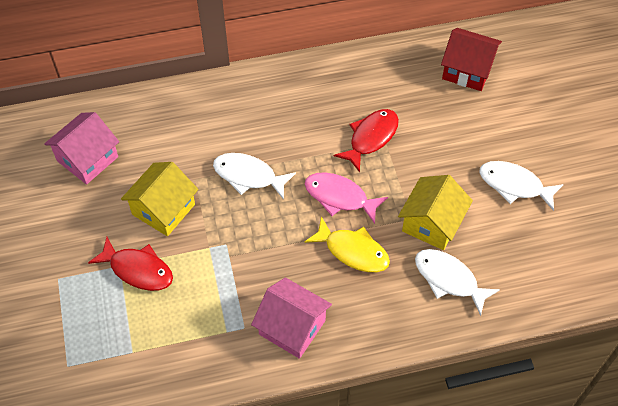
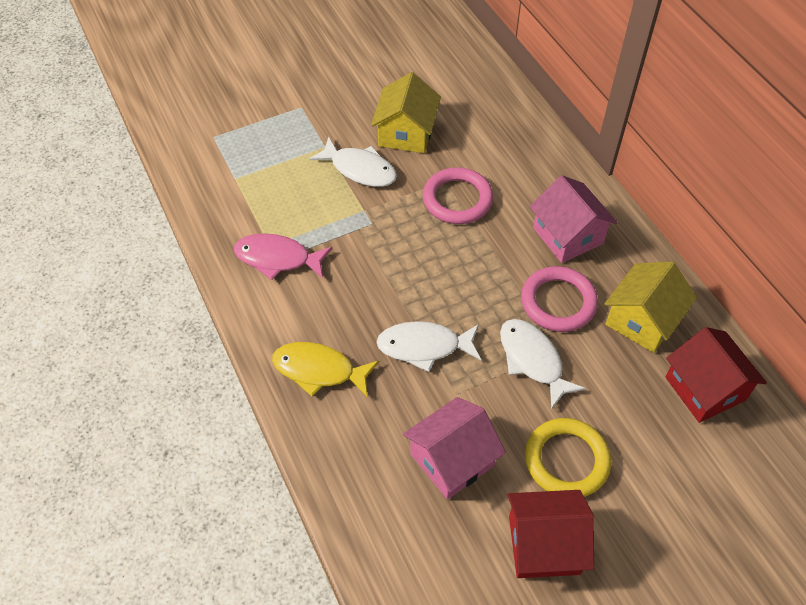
pink ring: none = 0 -> [423,167,493,224] [521,266,598,332] = 2
red fish: [88,237,173,291] [334,109,399,172] = 2 -> none = 0
red house: [441,28,502,91] = 1 -> [508,490,594,578] [665,327,767,423] = 2
yellow ring: none = 0 -> [525,418,611,497] = 1

